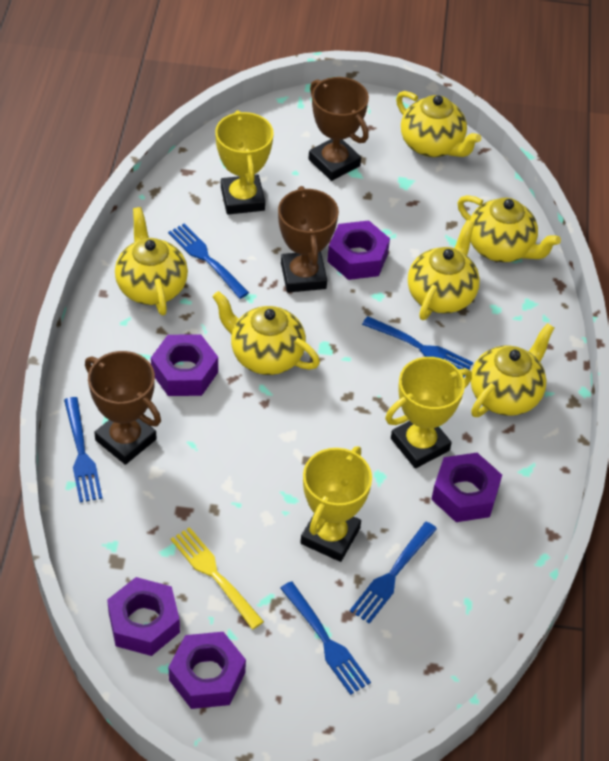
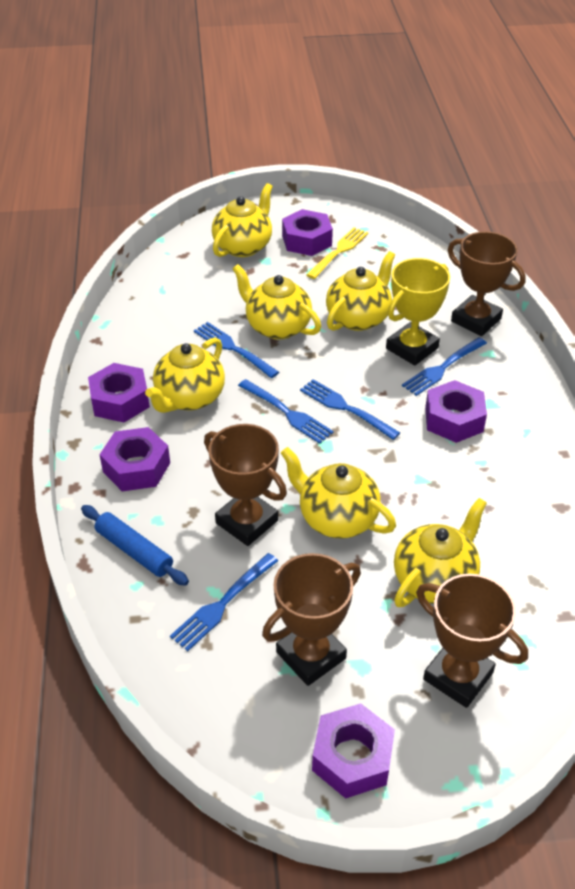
blue rolling pin: none = 0 -> [81,505,189,586] = 1
brown trophy: [85,351,161,465] [278,186,339,293] [308,77,369,181] = 3 -> [204,424,287,546] [262,553,361,686] [416,574,528,708] [448,231,526,336] = 4
yellow trophy: [215,110,274,215] [300,446,372,562] [385,357,472,468] = 3 -> [386,258,450,365] = 1

